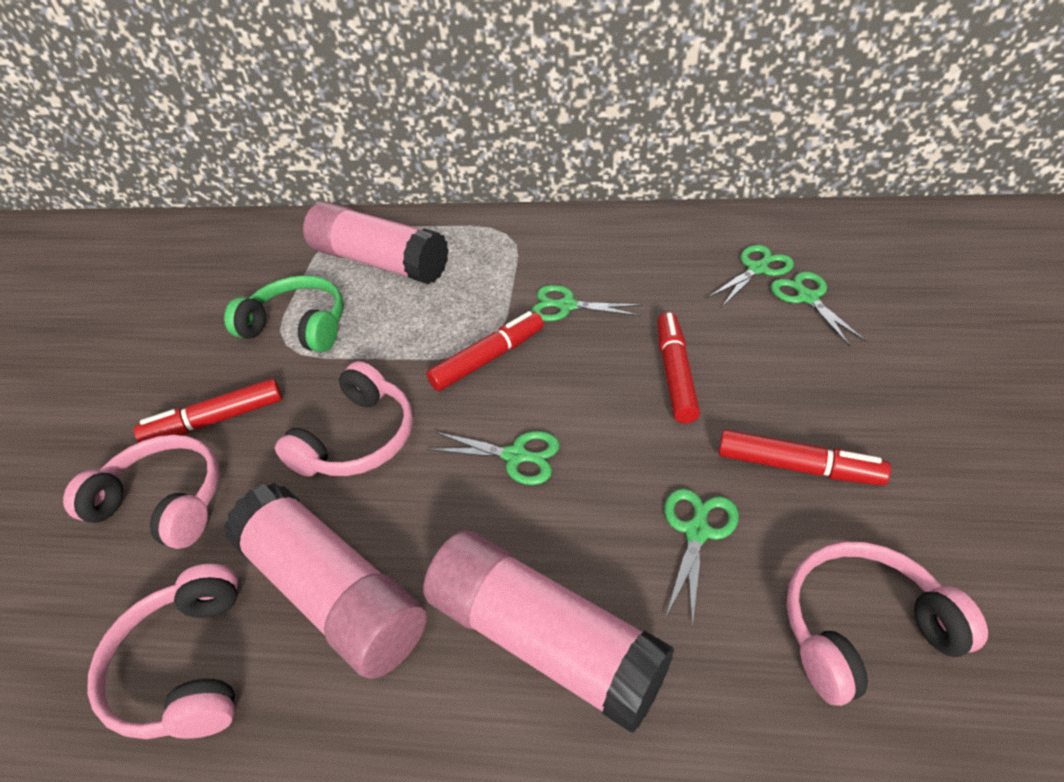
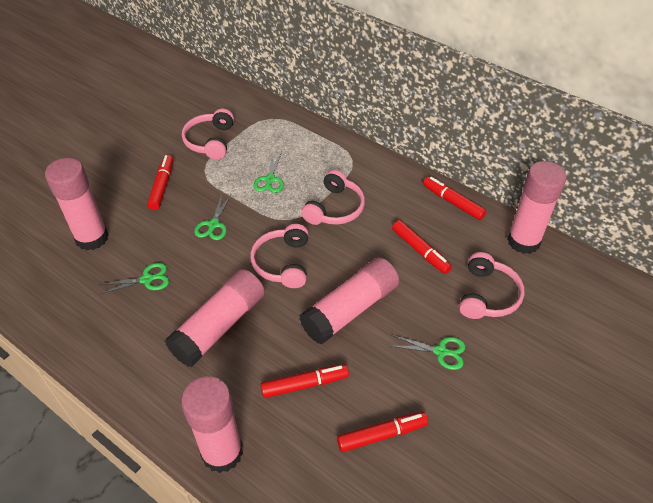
green headphones: [224,275,344,353] = 1 -> none = 0
green scissors: [427,431,560,485] [531,285,643,321] [664,489,739,627] [707,245,794,307] [771,272,866,346] = 5 -> [98,263,169,294] [194,194,232,240] [253,152,284,193] [391,335,466,370] = 4
pink glue stick: [224,483,427,679] [303,202,449,284] [423,530,674,733] = 3 -> [45,158,109,251] [165,269,265,367] [181,376,243,473] [299,257,399,345] [507,161,567,254] = 5
red marker: [134,378,282,442] [426,311,544,391] [657,312,700,424] [719,430,891,486] = 4 -> [147,155,173,210] [261,364,349,398] [337,412,428,452] [392,220,452,274] [423,177,487,220] = 5

